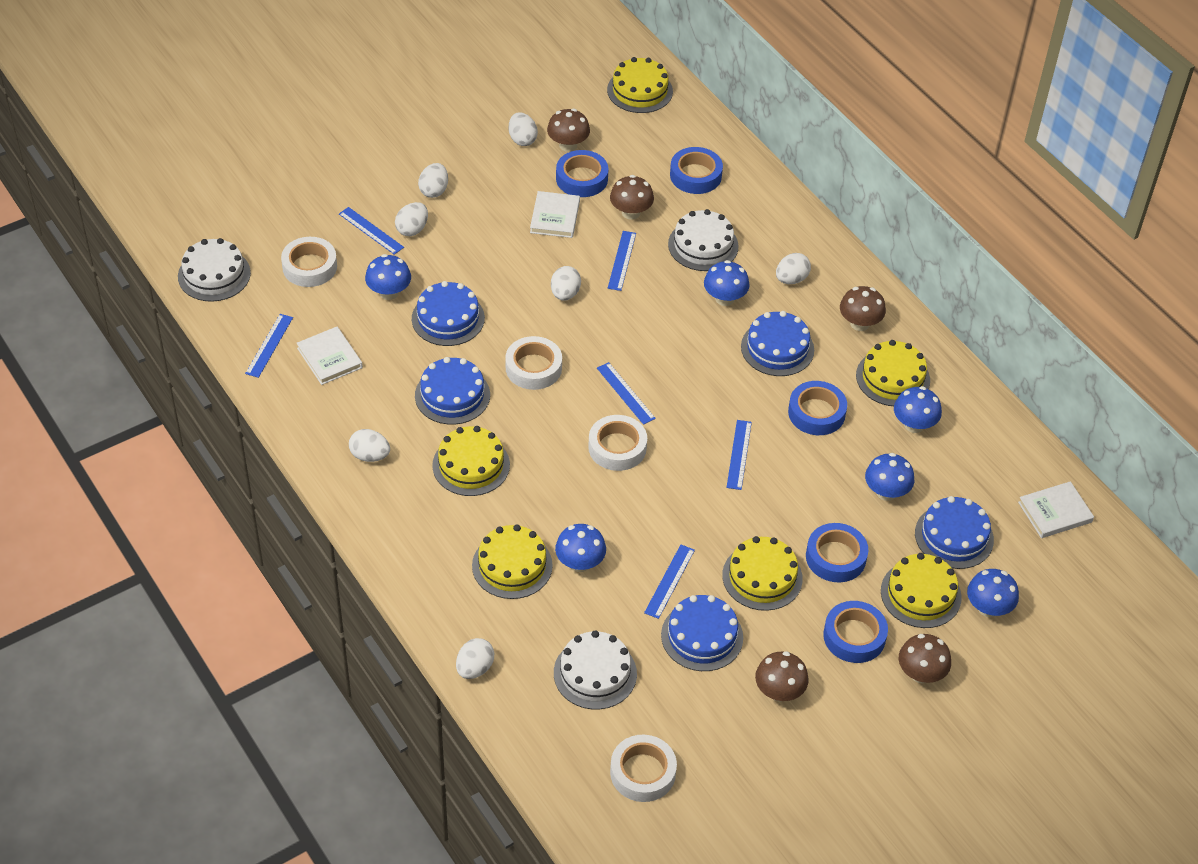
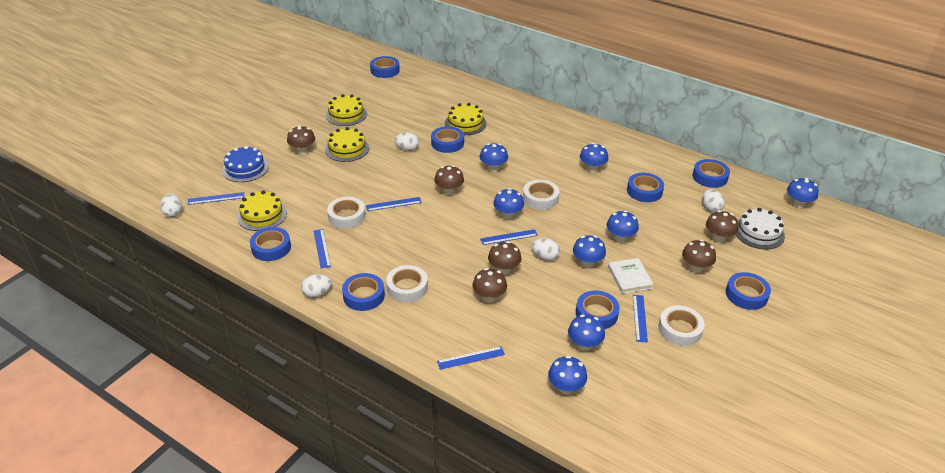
blue cake: [412,281,485,346] [415,357,490,425] [661,595,743,671] [741,311,814,376] [915,496,994,569] = 5 -> [222,146,269,182] = 1
blue mushroom: [365,254,411,300] [555,524,606,572] [704,260,749,306] [865,453,914,501] [894,386,942,433] [967,569,1019,617] = 6 -> [480,143,508,172] [493,188,524,219] [548,356,587,394] [568,314,605,351] [573,235,606,268] [580,143,608,172] [607,210,639,242] [787,178,819,208] = 8
blue tape: [556,150,609,197] [670,147,723,194] [788,381,847,435] [806,523,868,582] [823,601,888,663] = 5 -> [250,227,291,261] [342,273,385,311] [370,56,400,78] [431,126,464,153] [576,290,620,329] [627,173,664,202] [693,159,730,188] [726,272,771,310] = 8
brown mushroom: [547,109,590,152] [610,175,654,220] [755,651,809,702] [840,286,886,331] [899,634,951,684] = 5 -> [287,125,315,154] [434,165,464,195] [473,268,507,303] [488,241,521,275] [682,239,716,273] [706,210,739,242] = 6
white book: [296,327,363,385] [530,191,580,238] [1018,481,1094,538] = 3 -> [608,258,654,294] = 1
white cake: [178,238,251,302] [554,630,637,710] [668,209,738,271] = 3 -> [735,208,785,249] = 1
white egg: [349,429,390,462] [395,202,428,236] [418,163,448,198] [456,638,494,679] [509,112,538,146] [551,266,581,301] [776,253,811,284] = 7 -> [160,194,182,217] [301,274,332,298] [395,132,419,151] [532,238,560,261] [702,189,725,212] = 5
yellow cake: [432,426,510,496] [472,524,553,599] [607,57,673,113] [722,536,803,611] [856,340,930,406] [881,553,962,628] = 6 -> [237,190,287,231] [325,127,369,162] [326,94,367,126] [445,103,487,135] = 4

